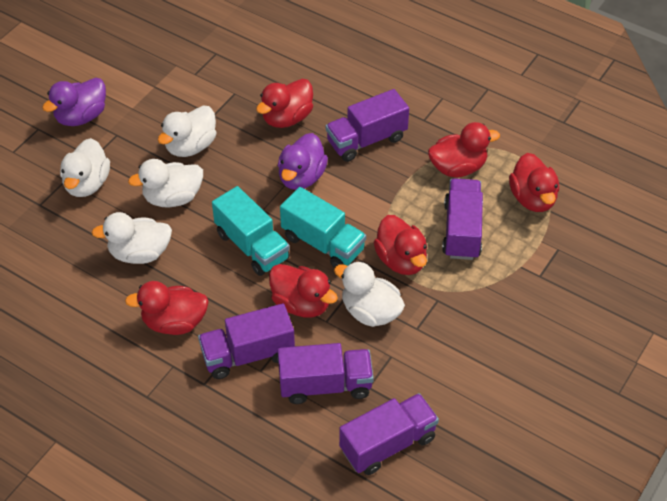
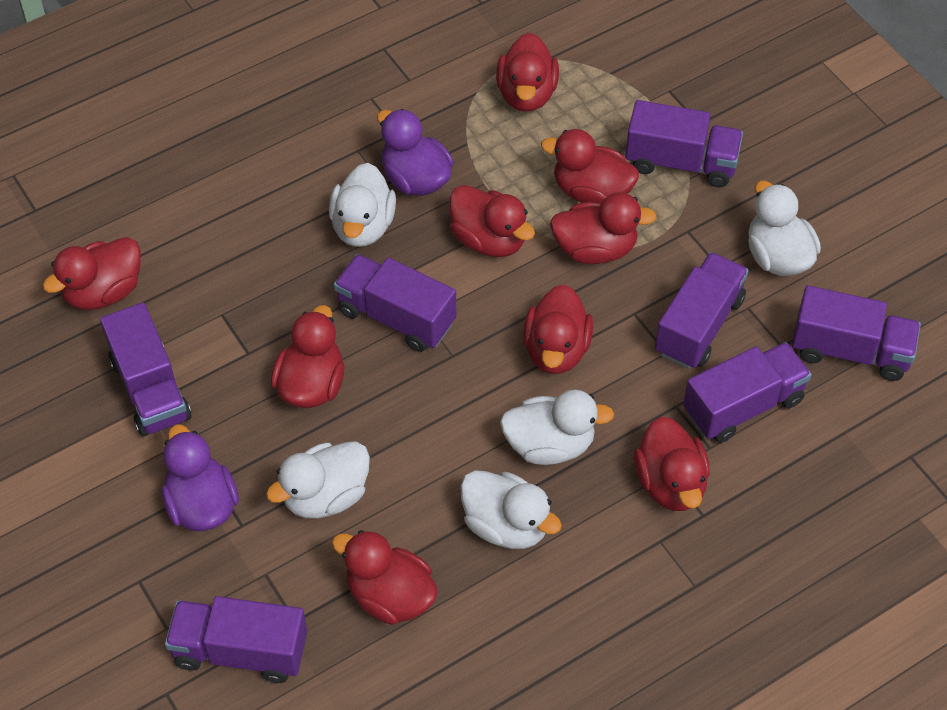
purple truck: [198,303,295,379] [278,343,374,404] [326,89,409,162] [339,393,439,475] [442,178,483,260] = 5 -> [100,303,192,436] [165,596,307,683] [334,254,456,352] [625,100,743,187] [655,252,749,369] [683,342,812,443] [792,285,921,381] = 7
red duck: [125,281,209,335] [256,79,313,128] [269,264,338,317] [374,215,427,275] [428,122,500,177] [509,153,559,212] = 6 -> [43,237,141,310] [271,305,345,408] [332,530,438,625] [449,185,535,257] [496,33,559,112] [523,285,593,374] [541,129,639,203] [550,192,657,264] [634,417,710,511] = 9
turquoise truck: [212,186,290,276] [280,187,366,268] = 2 -> none = 0

